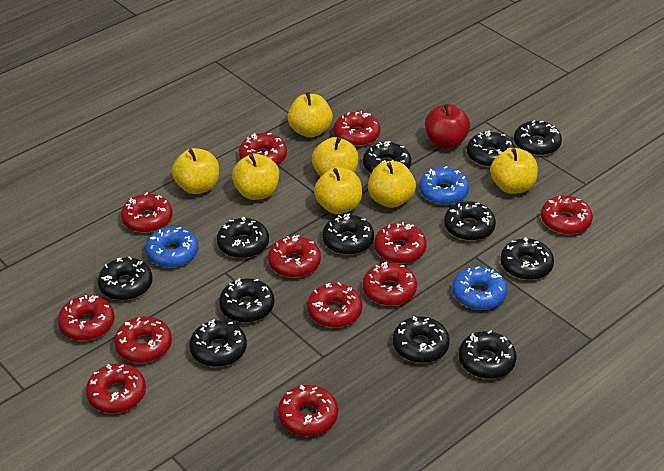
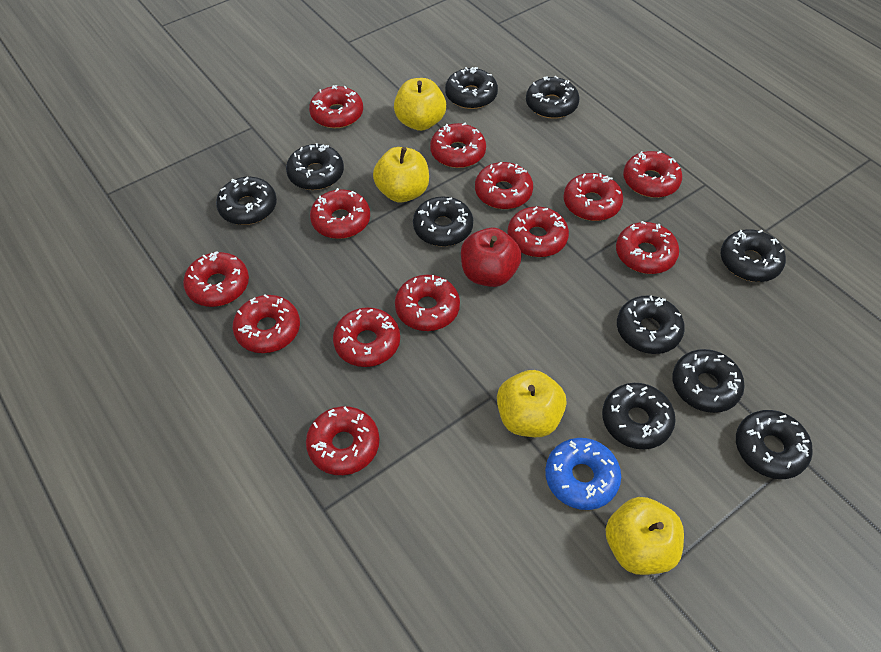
black donut: [98,256,152,300] [189,319,247,367] [217,217,269,258] [219,278,274,323] [322,213,374,255] [363,141,412,173] [393,316,450,363] [444,201,496,241] [458,330,517,379] [467,130,515,167] [500,237,554,280] [514,120,562,156] = 12 -> [216,177,277,225] [286,143,344,190] [413,196,473,247] [445,67,498,109] [526,76,580,119] [602,383,676,449] [617,295,685,354] [672,349,745,413] [721,229,786,282] [736,410,813,479] = 10
blue donut: [145,226,198,267] [419,166,469,205] [452,266,507,310] = 3 -> [545,438,621,510] = 1
red donut: [58,295,115,341] [86,364,146,413] [114,316,172,363] [121,192,173,233] [239,133,287,165] [268,235,321,278] [278,385,338,436] [307,282,362,328] [333,111,381,146] [363,262,417,306] [374,222,427,264] [541,195,593,235] = 12 -> [183,251,249,307] [233,294,300,353] [306,406,379,475] [309,85,363,128] [310,188,370,239] [333,307,400,367] [395,275,460,331] [430,122,486,168] [475,162,533,209] [507,206,569,257] [563,173,623,221] [616,221,679,274] [623,151,682,198] = 13
yellow apple: [172,148,219,194] [232,154,279,200] [288,92,333,138] [312,137,359,177] [314,167,362,214] [368,161,416,208] [490,148,538,194] = 7 -> [373,147,429,202] [394,78,446,131] [497,370,567,437] [605,497,684,575] = 4

